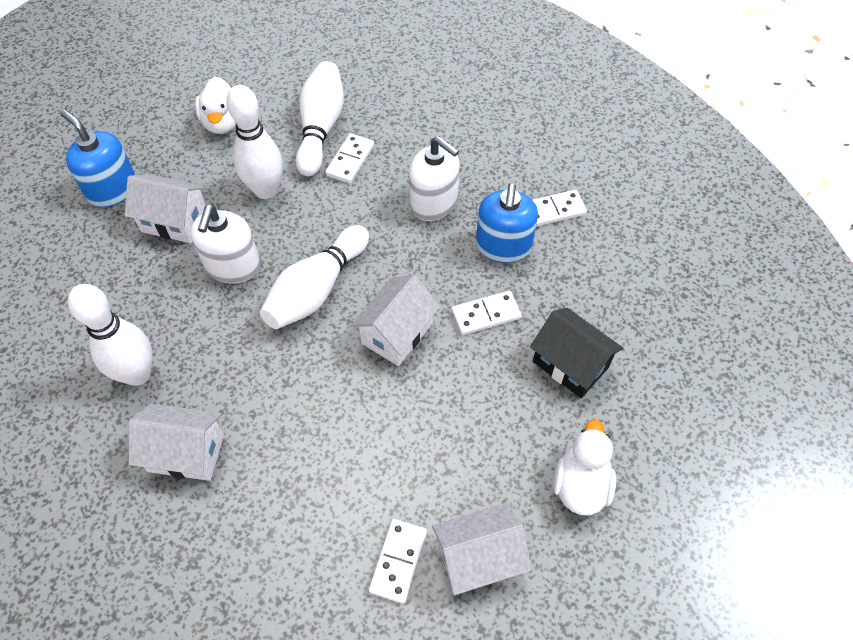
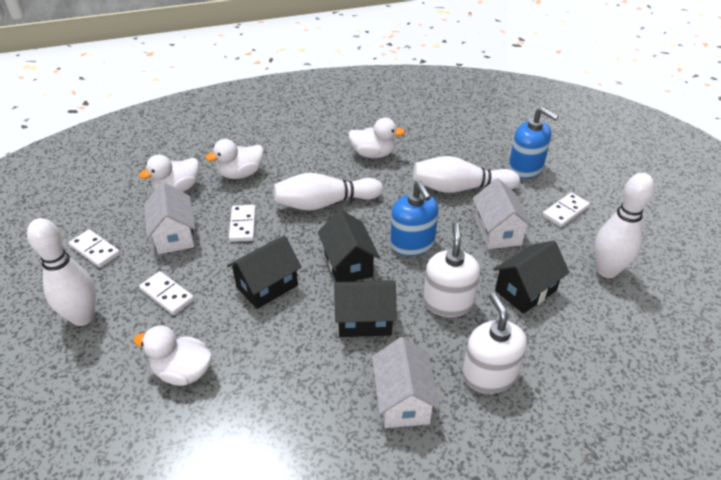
black house: [530,308,623,398] = 1 -> [227,236,302,309] [318,209,380,282] [334,280,397,337] [493,240,570,314] = 4
white duck: [195,77,236,134] [553,420,616,516] = 2 -> [134,325,212,386] [139,154,199,192] [206,139,264,179] [348,117,405,158] = 4
white house: [125,174,206,243] [128,404,224,481] [351,275,440,366] [432,503,532,595] = 4 -> [144,182,195,254] [372,337,440,428] [473,178,533,249] = 3

